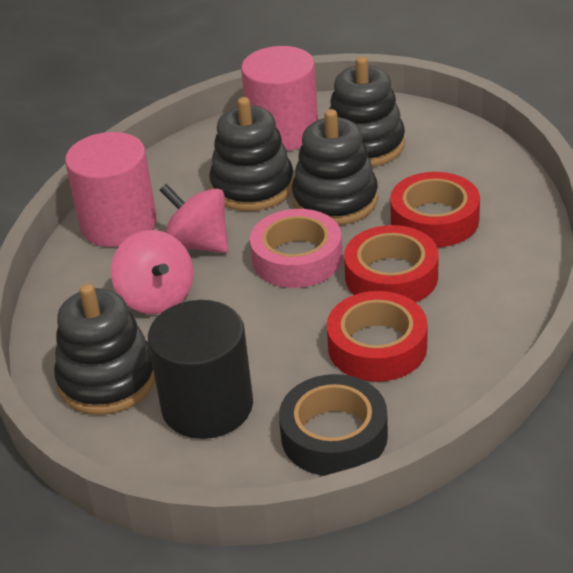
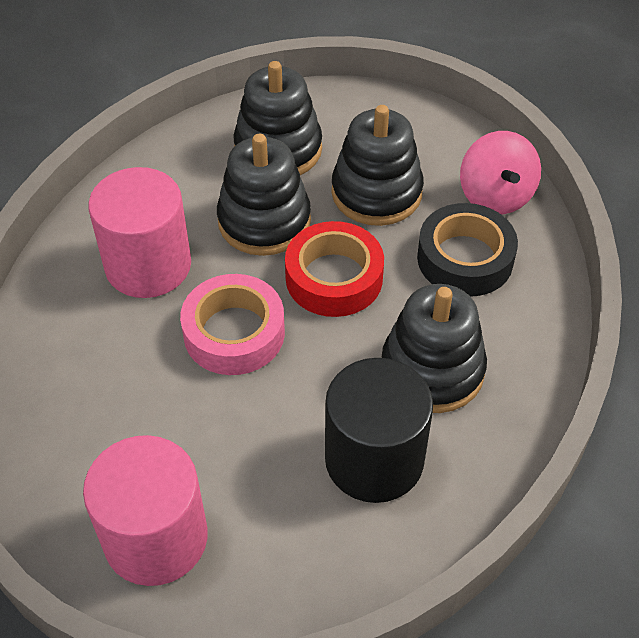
pink spinning top: [111,230,193,314] [160,184,228,253] = 2 -> [460,131,541,215] = 1
red tape: [327,291,427,382] [344,225,439,302] [390,172,480,247] = 3 -> [285,221,384,317] = 1

